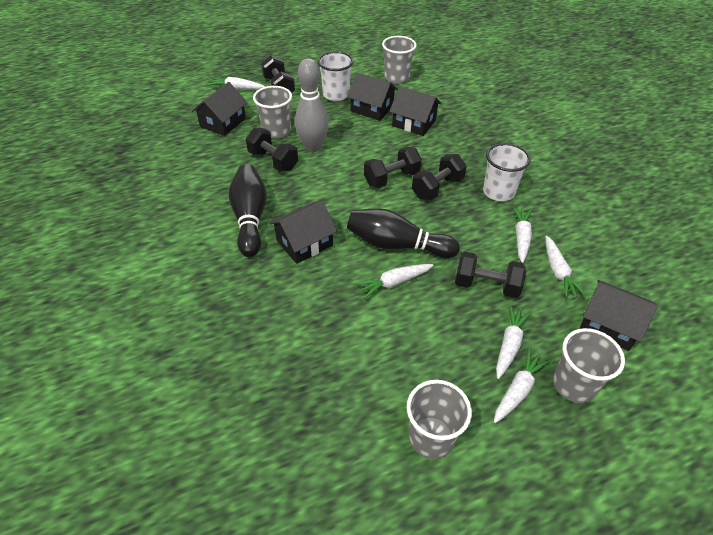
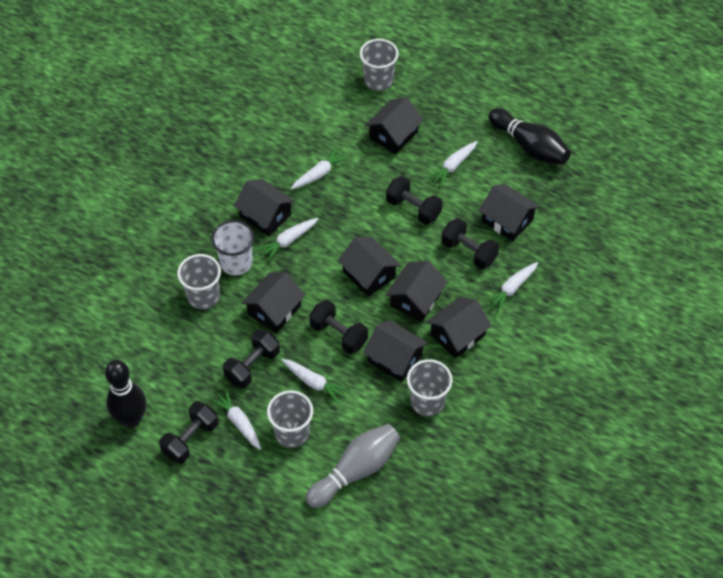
black house: [192,82,248,136] [270,201,337,264] [347,72,398,121] [389,86,442,136] [579,280,658,351] = 5 -> [234,179,295,236] [241,272,305,333] [338,237,401,297] [363,320,428,382] [365,98,423,154] [386,261,447,322] [427,296,492,358] [479,184,540,242] = 8
white cup: [317,51,353,101] [483,143,531,201] = 2 -> [211,220,254,275] = 1

